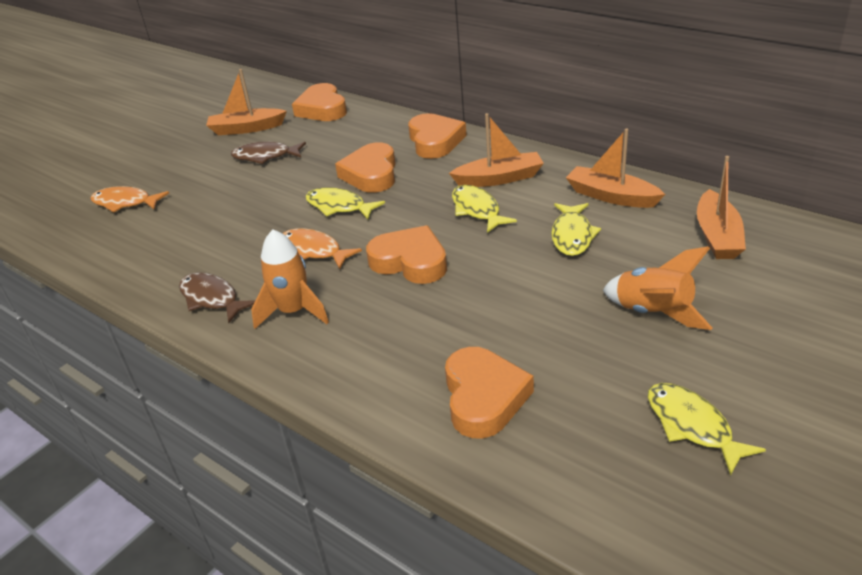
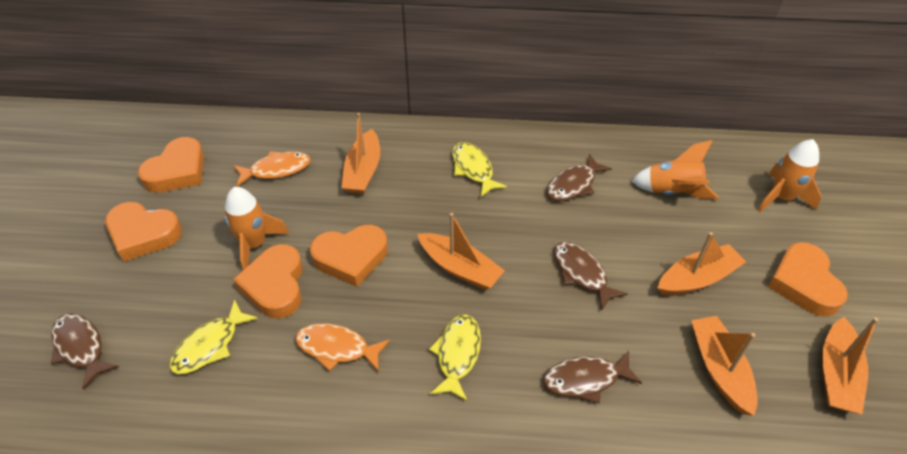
brown fish: [179,272,255,323] [231,142,306,164] = 2 -> [51,314,119,390] [543,351,642,404] [547,154,612,201] [554,242,627,311] = 4
orange boat: [206,69,287,135] [449,113,544,187] [566,128,665,208] [697,156,746,259] = 4 -> [342,113,380,194] [418,213,505,290] [658,232,746,296] [691,316,758,416] [822,317,878,414] = 5
orange rocket: [251,230,329,329] [603,246,712,330] = 2 -> [224,187,290,270] [632,140,719,199] [758,139,821,212] = 3
yellow fish: [306,187,385,219] [452,185,517,233] [551,203,601,256] [648,383,766,476] = 4 -> [169,299,258,374] [429,314,481,401] [452,142,507,197] = 3

